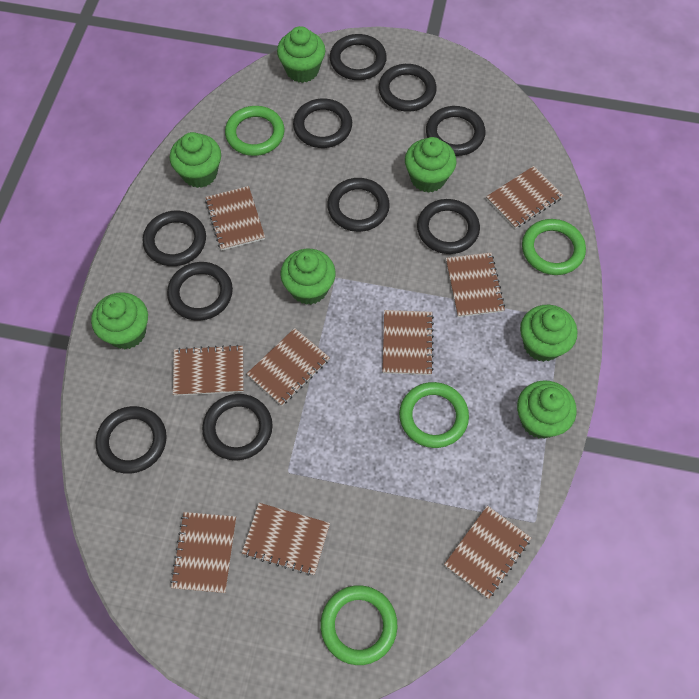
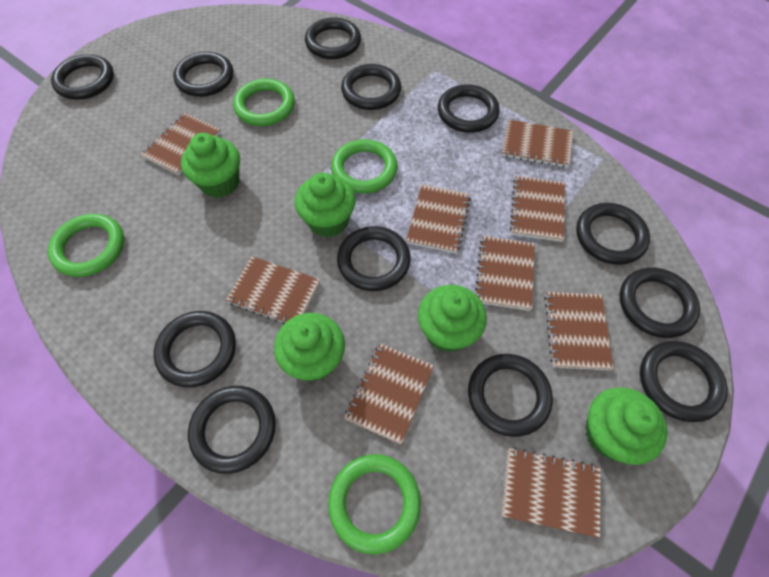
black ring: [95,406,167,474] [143,211,206,266] [167,262,233,321] [202,394,273,460] [293,98,352,148] [327,178,390,232] [330,34,387,80] [379,64,437,112] [417,199,480,254] [426,106,485,156] = 10 -> [51,54,114,100] [154,311,236,387] [173,52,233,97] [188,386,276,474] [305,17,361,59] [337,226,411,291] [341,64,401,110] [438,84,500,133] [468,354,553,437] [576,203,650,265] [620,268,700,338] [640,341,728,422] = 12
green cupcake: [91,292,148,349] [170,132,221,188] [277,26,325,83] [280,249,336,305] [405,137,457,193] [517,380,577,439] [520,305,577,362] = 7 -> [181,133,240,198] [274,313,345,381] [295,172,356,237] [418,285,487,352] [585,387,668,465] = 5

